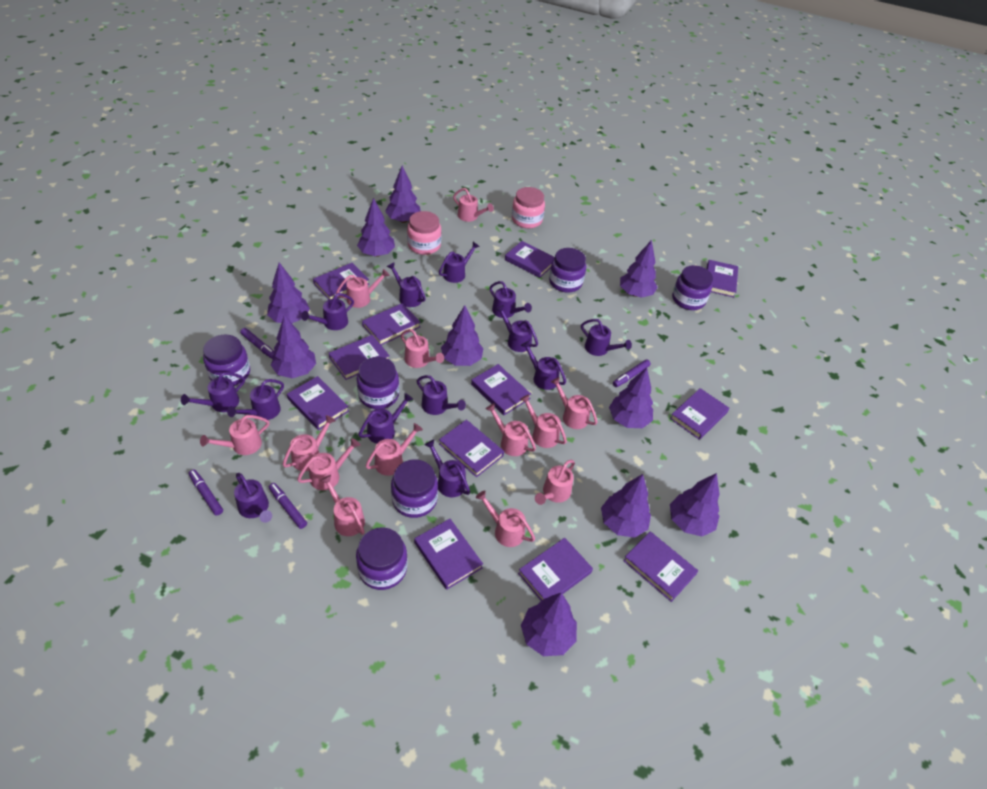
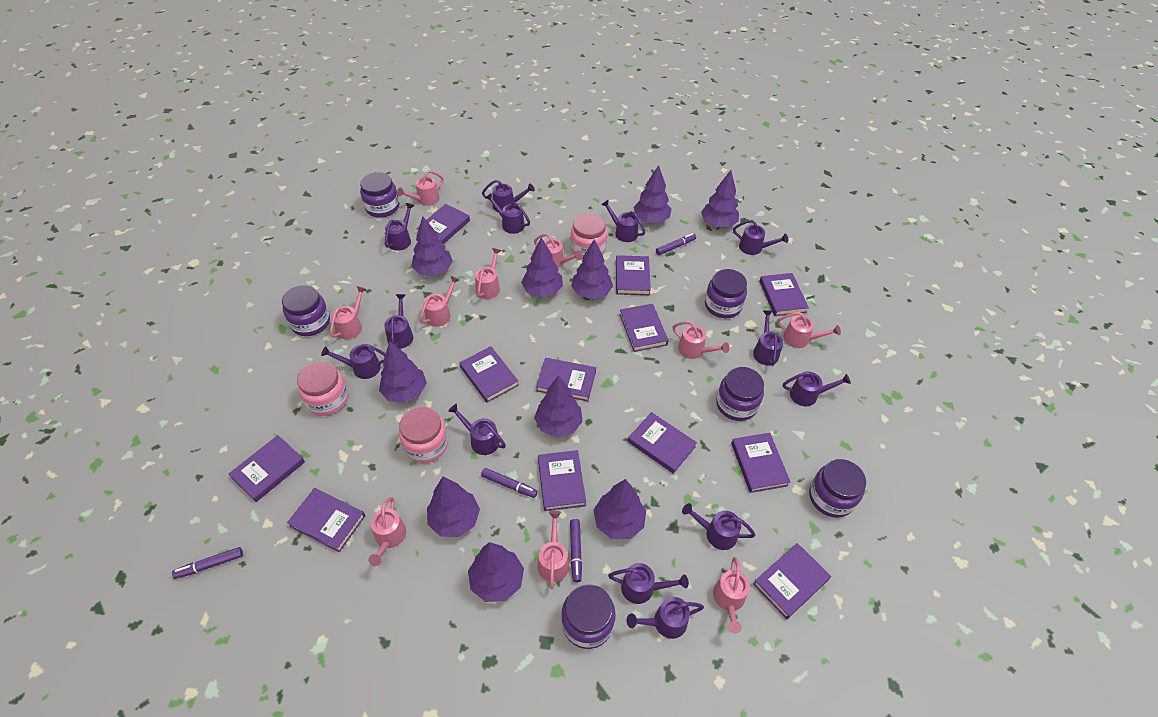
pink jar: [407,211,441,255] [512,187,545,228] = 2 -> [297,361,348,416] [399,406,448,463] [570,213,607,259] = 3
pink watering can: [200,415,269,455] [283,415,336,471] [297,438,360,490] [320,475,365,536] [336,269,390,308] [365,423,423,476] [401,329,444,368] [453,188,494,222] [476,490,535,547] [486,403,536,456] [520,394,567,448] [535,460,575,505] [551,377,598,429] = 13 -> [330,286,366,339] [368,497,406,566] [397,170,444,206] [419,276,460,327] [475,248,501,299] [534,233,582,268] [537,511,569,589] [673,321,729,359] [713,557,750,634] [777,312,841,348] = 10

